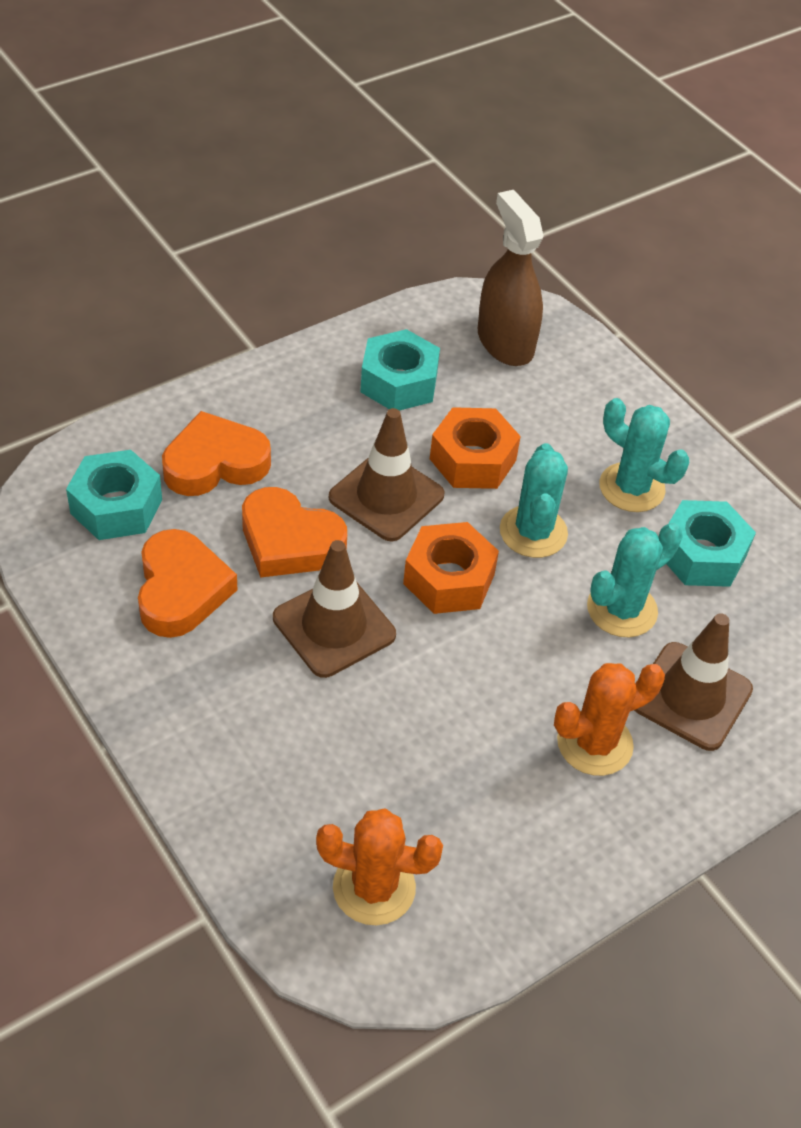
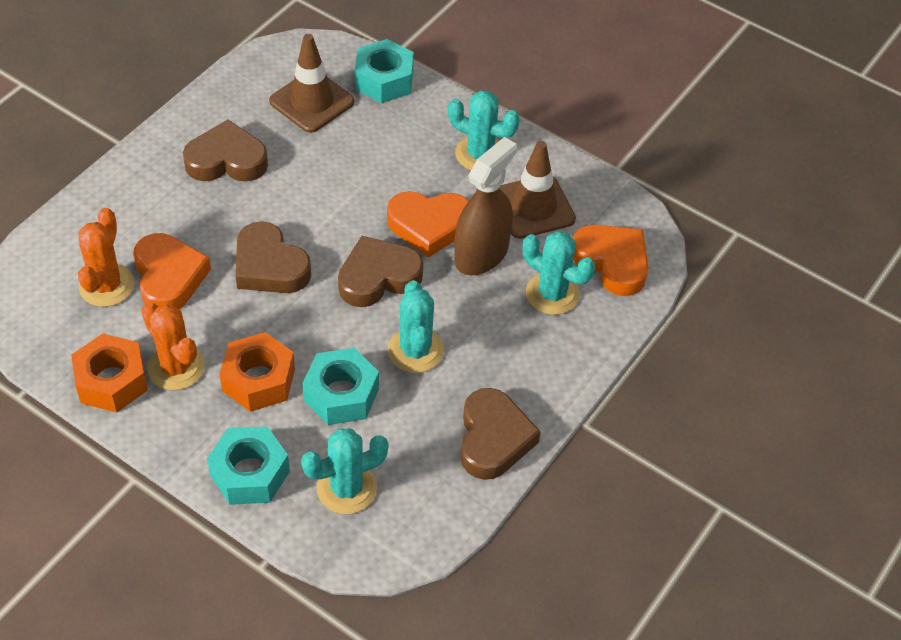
brown heart: none = 0 -> [183,120,268,182] [236,221,311,293] [338,236,423,307] [460,388,541,480] = 4
brown traffic cone: [273,540,396,678] [329,408,445,541] [634,613,753,751] = 3 -> [269,34,354,133] [499,141,576,239] = 2
turquoise cactus: [500,443,568,558] [587,523,683,637] [599,398,689,512] = 3 -> [301,429,389,514] [388,280,444,373] [448,90,520,170] [523,231,595,315] = 4

